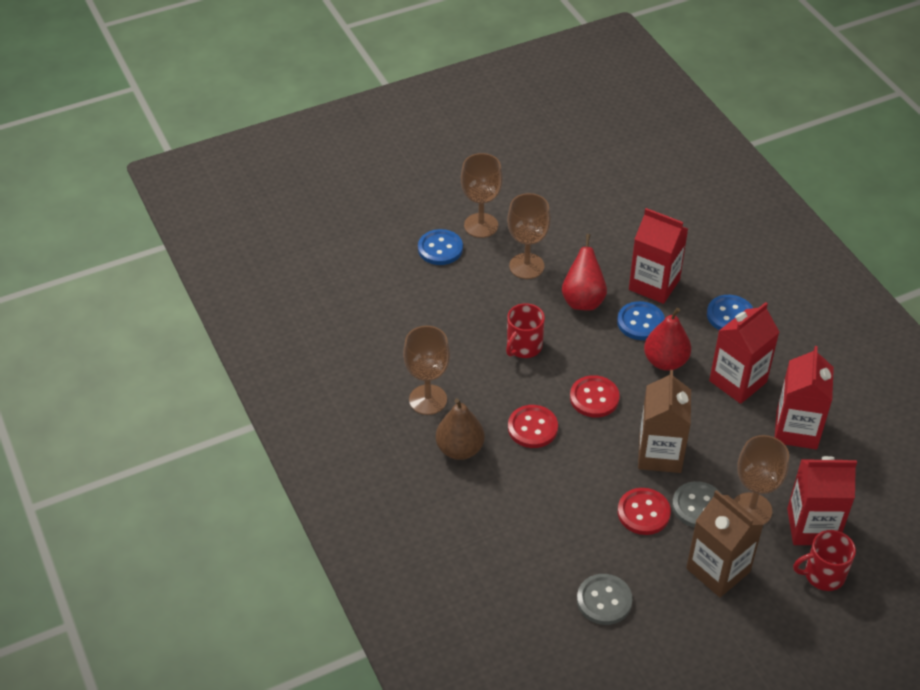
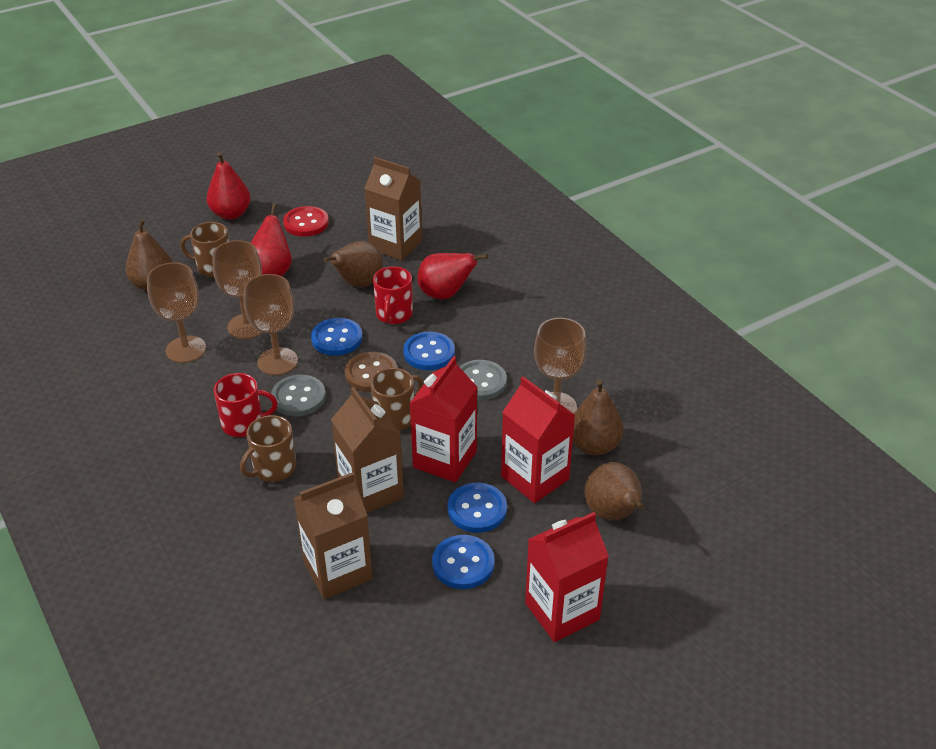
blue button: [418,229,463,265] [617,301,665,340] [707,295,753,330] = 3 -> [311,318,362,356] [403,332,455,370] [432,535,495,589] [448,483,507,533] = 4
brown button: none = 0 -> [345,352,398,392] = 1
brown carton: [638,370,691,473] [686,490,764,597] = 2 -> [294,472,373,599] [331,387,404,513] [364,157,422,261] = 3
brown mug: none = 0 -> [180,222,229,277] [240,415,296,482] [371,368,424,431] = 3
brown pear: [436,398,485,460] = 1 -> [125,219,172,291] [323,241,383,288] [573,380,623,455] [584,462,644,521] = 4
red button: [508,405,558,448] [570,375,620,417] [618,488,671,535] = 3 -> [283,206,329,237] = 1
red carton: [629,208,688,304] [709,302,779,404] [775,346,834,449] [787,456,857,545] = 4 -> [409,356,478,483] [501,377,575,503] [525,512,609,642] = 3
red pear: [562,234,607,311] [644,308,691,371] = 2 -> [207,152,251,220] [251,203,292,276] [417,253,488,299] = 3

